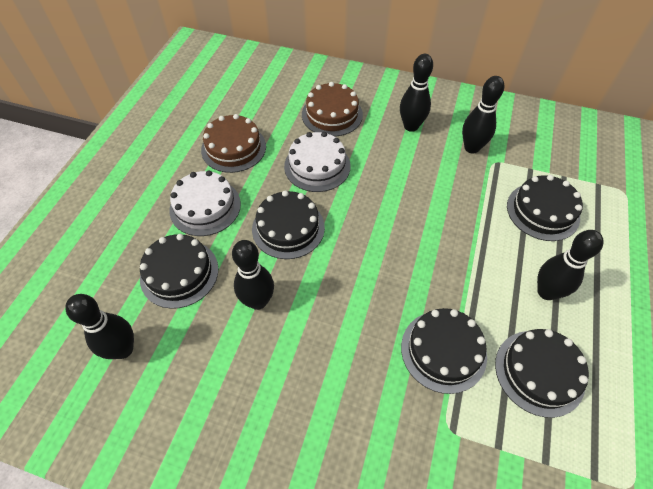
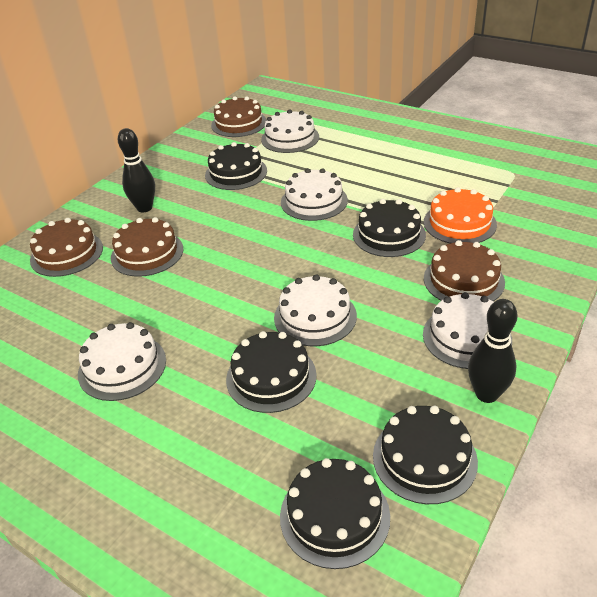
black bowling pin: [65,294,134,359] [232,240,274,310] [400,54,433,132] [462,76,504,154] [537,230,604,300] = 5 -> [118,128,155,212] [468,299,518,403] = 2
brown cake: [201,114,266,173] [302,82,363,137] = 2 -> [30,218,103,277] [111,217,183,277] [211,96,266,137] [424,240,505,301] = 4
orange cake: none = 0 -> [424,187,497,243] = 1
white cake: [169,170,241,236] [284,132,351,192] = 2 -> [78,322,166,401] [261,109,319,153] [274,274,357,346] [281,168,348,221] [423,292,512,369] = 5

